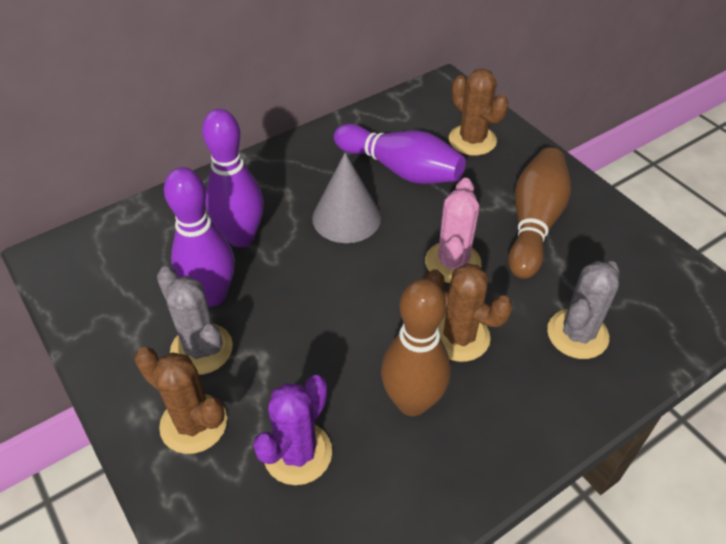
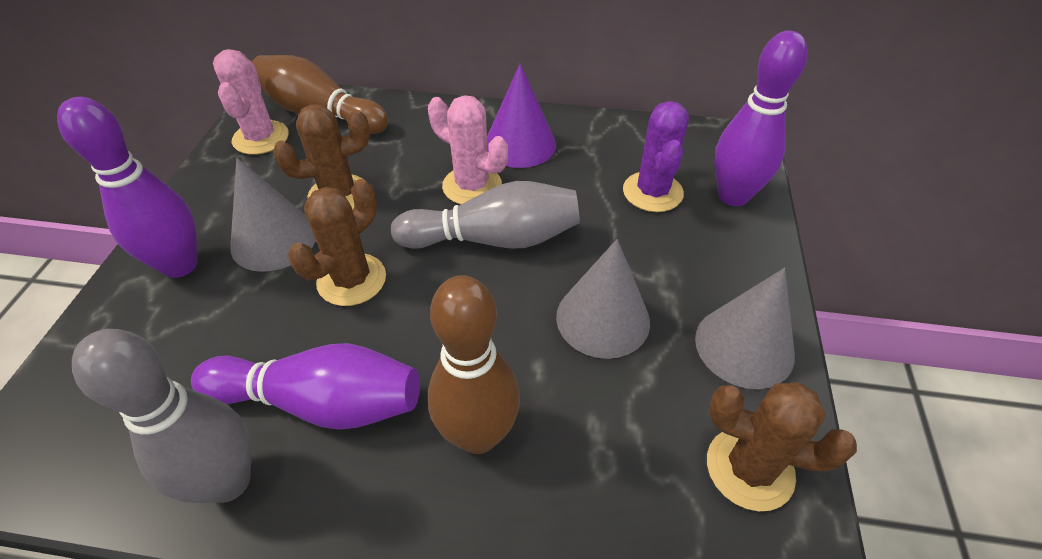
grey bowling pin: none = 0 -> [72,329,252,503] [391,181,580,249] = 2
grey cactus: [157,266,233,375] [547,261,620,359] = 2 -> none = 0
grey cone: [312,153,381,243] = 1 -> [230,158,316,272] [556,239,650,359] [695,268,795,389] = 3
pink cactus: [425,178,481,283] = 1 -> [213,49,289,155] [428,95,508,205] = 2
purple cone: none = 0 -> [487,63,556,168] = 1

